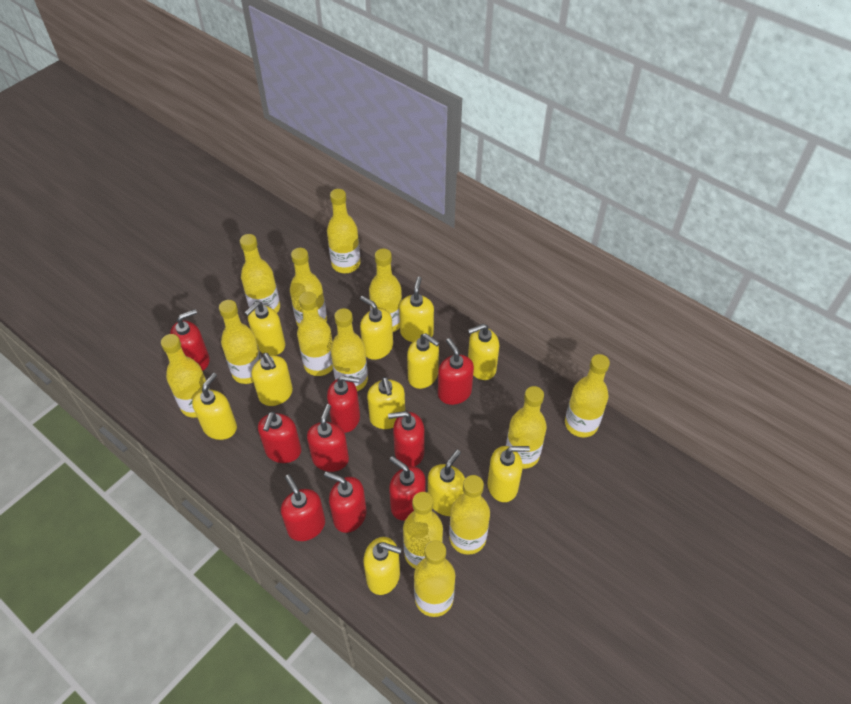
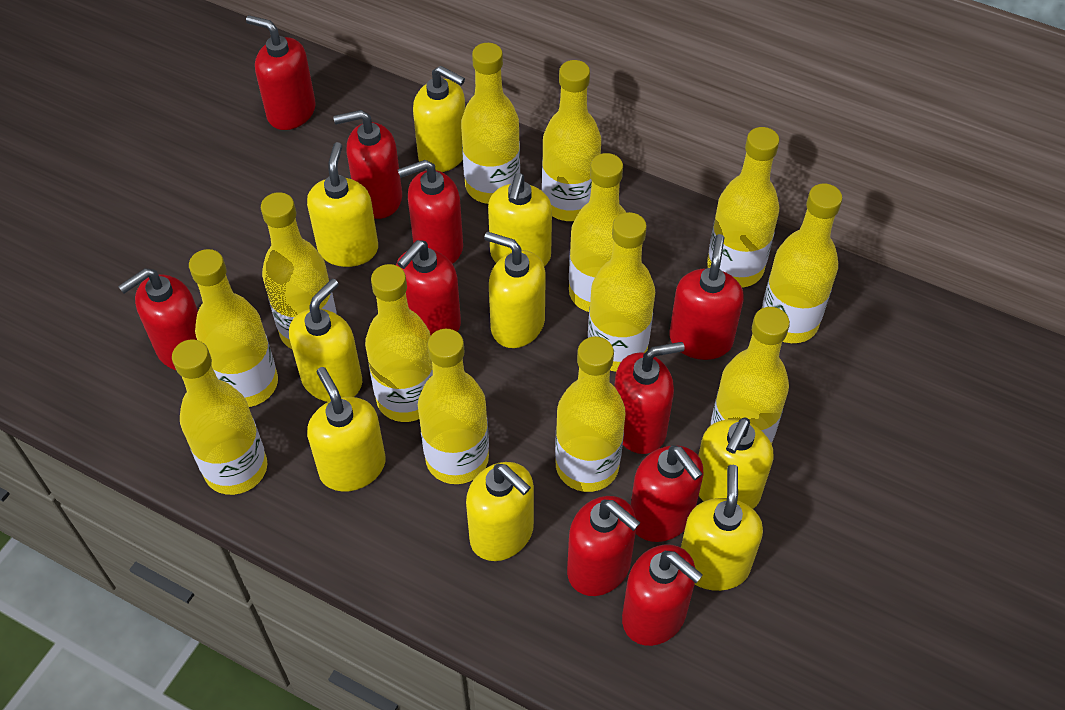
red soap dispenser: [170,309,210,371] [258,411,301,463] [281,474,325,541] [307,404,349,472] [324,471,367,533] [327,376,360,433] [388,411,424,467] [389,456,426,521] [438,338,474,405] = 9 -> [118,268,198,370] [246,15,316,130] [333,110,402,219] [396,240,461,335] [398,160,463,264] [567,496,640,596] [614,342,685,454] [622,545,703,646] [631,445,703,542] [669,234,744,360] = 10
yellow soap dispenser: [192,373,237,440] [245,301,285,356] [251,353,293,406] [360,296,393,360] [363,537,402,595] [367,377,405,429] [399,277,434,342] [407,333,440,389] [428,450,465,516] [468,324,499,380] [487,446,530,502] = 11 -> [289,279,362,402] [307,142,378,267] [307,367,386,492] [413,66,465,172] [466,462,534,561] [484,231,546,348] [488,173,552,266] [681,465,763,591] [698,417,774,509] = 9

